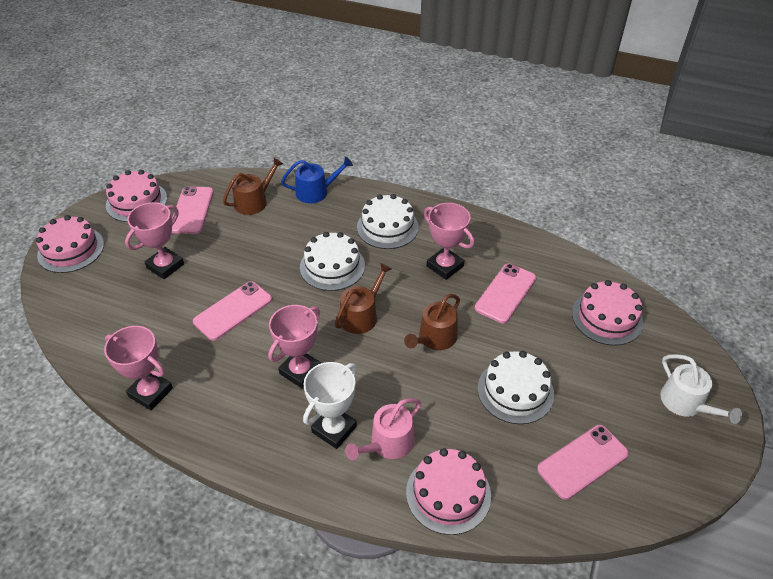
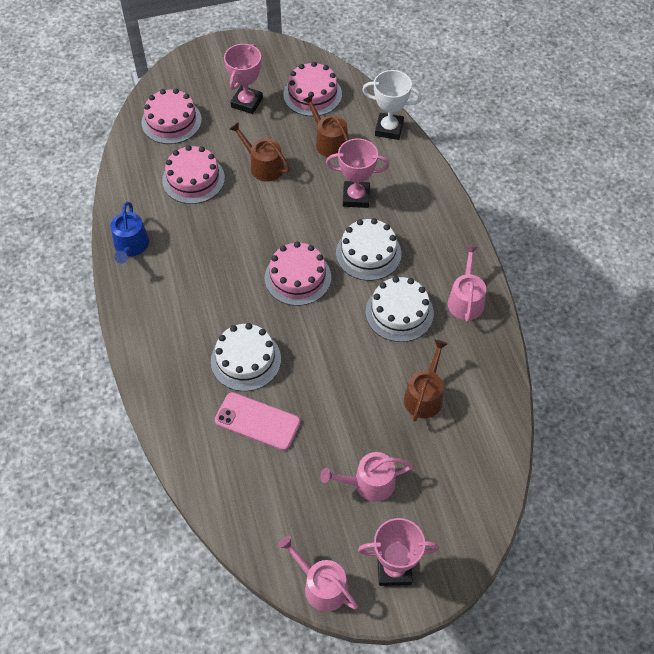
pink phone: [172,186,214,234] [193,281,272,341] [475,263,536,324] [537,425,629,500] = 4 -> [215,392,300,450] = 1
pink trophy: [104,326,173,410] [125,202,184,279] [268,305,321,388] [424,203,474,280] = 4 -> [224,44,263,114] [326,138,389,208] [358,518,439,586] = 3
pink watering can: [345,398,421,460] = 1 -> [278,536,358,612] [320,452,413,502] [448,246,486,322] = 3
white watering can: [660,354,742,424] = 1 -> none = 0

